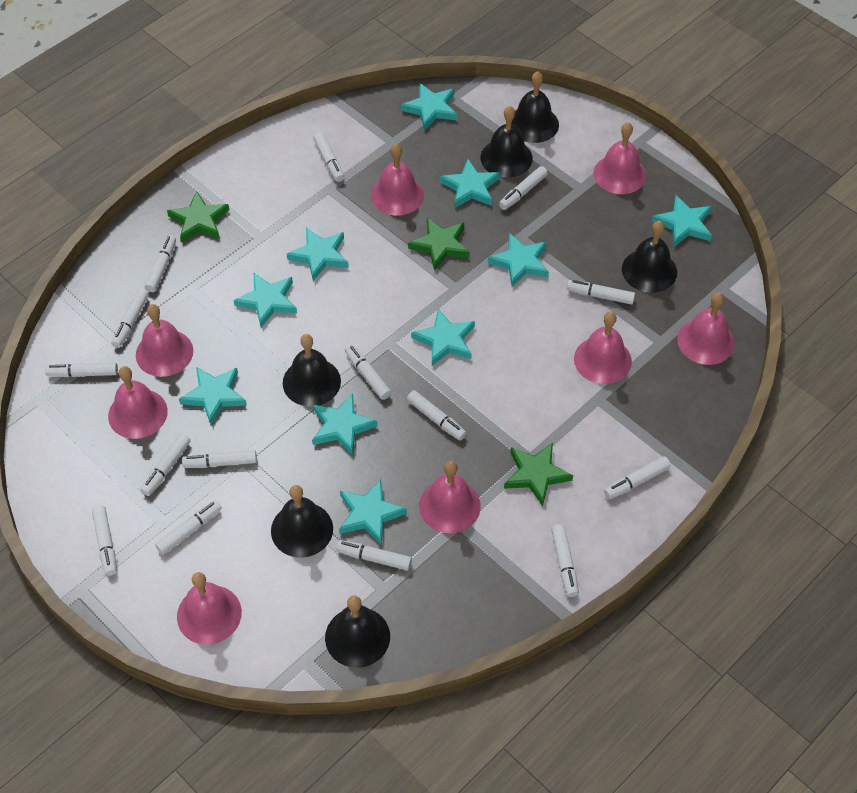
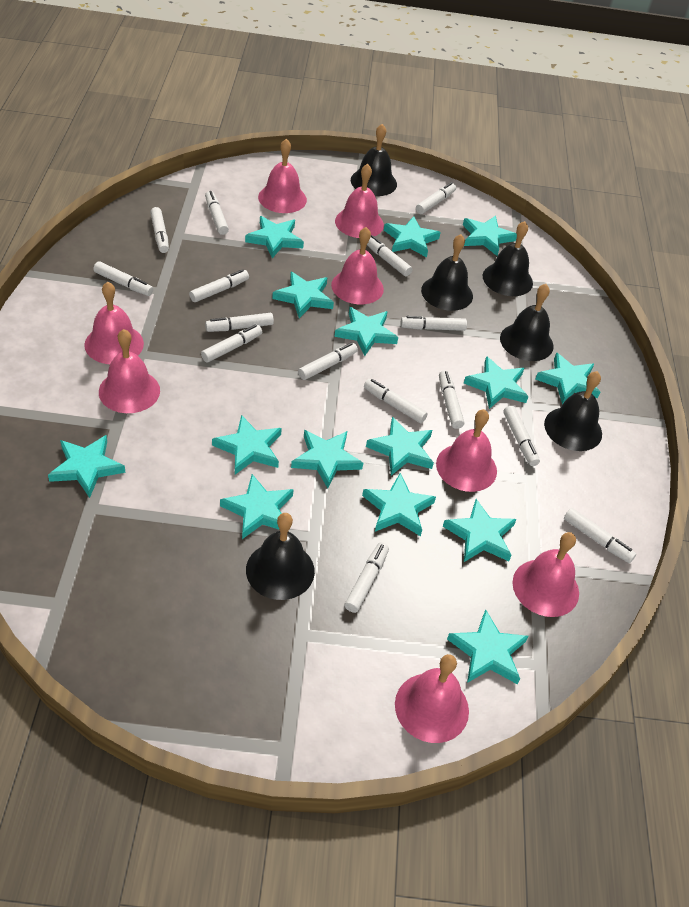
green star: [167,191,229,243] [408,217,470,271] [504,443,573,506] = 3 -> none = 0
turquoise star: [179,367,247,425] [233,273,297,328] [287,228,349,281] [312,393,378,455] [339,479,407,545] [401,83,458,130] [411,309,475,366] [440,159,500,208] [488,233,549,287] [652,195,712,247] = 10 -> [48,435,126,498] [212,415,282,474] [220,474,294,539] [245,216,304,258] [272,272,334,318] [291,430,363,488] [334,307,398,356] [362,473,436,536] [366,417,434,476] [384,216,441,258] [443,499,516,562] [447,609,528,684] [463,216,517,256] [464,356,528,409] [536,352,600,404] = 15

